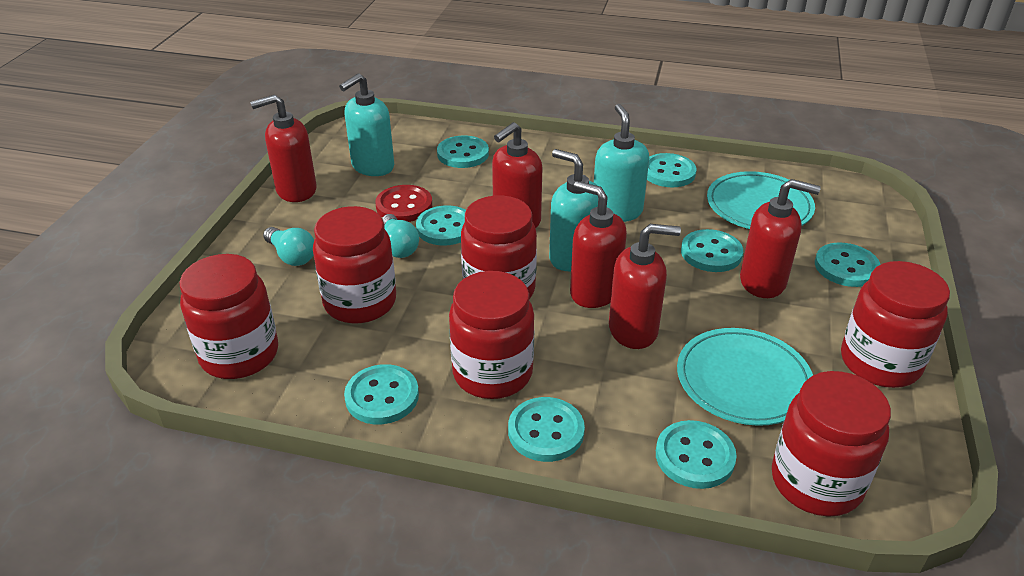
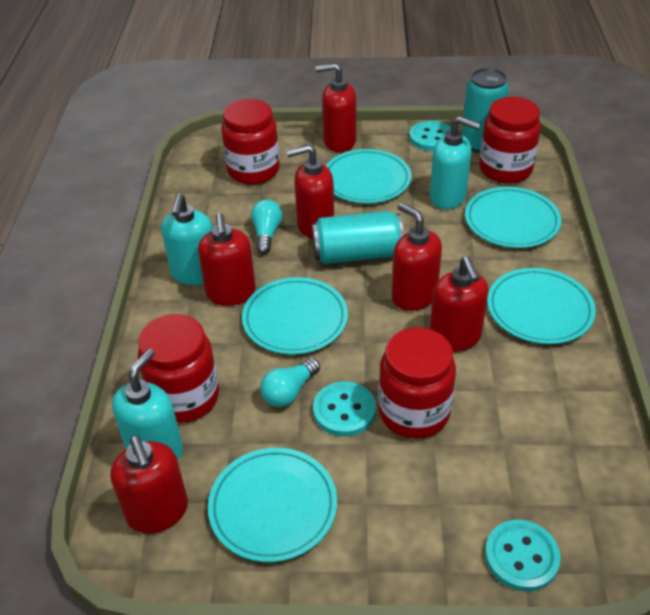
red button: [375,185,432,222] = 1 -> none = 0
red jar: [180,254,278,379] [313,206,396,323] [449,271,534,399] [461,195,537,299] [772,371,891,517] [841,261,950,388] = 6 -> [138,314,219,423] [222,99,280,185] [378,327,456,439] [479,97,541,183] = 4
red soap dispenser: [250,94,317,202] [492,122,542,228] [570,181,627,308] [609,224,681,349] [740,179,821,298] = 5 -> [110,435,188,533] [198,213,256,306] [286,144,334,239] [316,63,356,152] [392,202,442,311] [430,256,488,352] = 6
turquoise button: [344,364,419,424] [416,205,466,246] [437,136,489,168] [508,397,585,462] [647,153,696,187] [656,420,737,489] [681,229,743,272] [815,243,881,287] = 8 -> [313,382,376,437] [409,121,451,151] [485,520,560,592] = 3
turquoise can: none = 0 -> [312,211,404,264] [462,68,509,153] = 2
turquoise plate: [677,328,813,426] [707,171,815,229] = 2 -> [208,448,337,562] [242,277,348,355] [326,149,411,203] [465,187,561,248] [487,268,596,344] = 5

